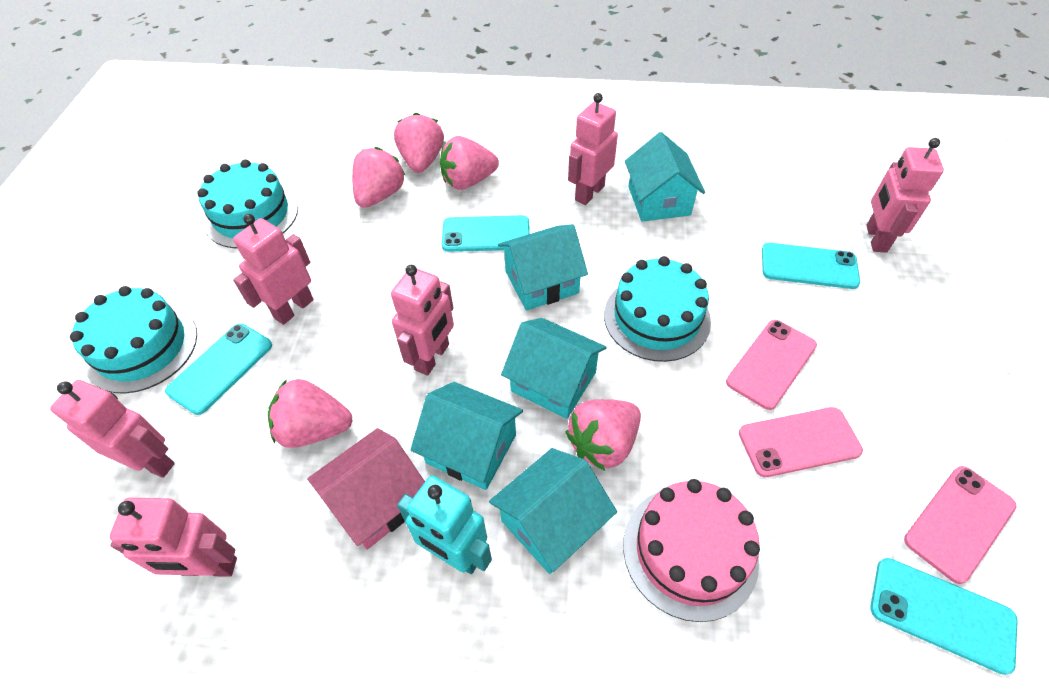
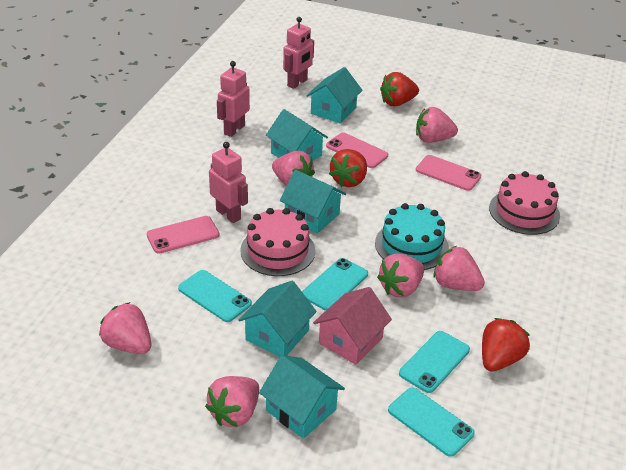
pink cake: [623,479,760,622] = 1 -> [240,208,315,276] [489,171,560,235] = 2
pink robot: [50,380,175,478] [110,498,237,577] [233,214,314,325] [391,265,454,376] [568,93,618,205] [866,138,944,253] = 6 -> [209,142,248,223] [217,61,250,137] [283,17,314,89] = 3
pink strawberry: [268,379,352,448] [352,147,405,208] [394,112,444,173] [440,136,499,190] [565,399,641,471] = 5 -> [99,302,151,354] [205,376,259,427] [272,151,315,186] [377,253,424,298] [416,107,458,143] [433,246,485,291] = 6
red strawberry: none = 0 -> [329,149,367,187] [380,72,419,106] [482,318,530,372] = 3
turquoise cake: [70,286,197,393] [197,159,298,248] [604,256,711,362] = 3 -> [375,203,449,270] = 1
turquoise robot: [397,475,492,574] = 1 -> none = 0

